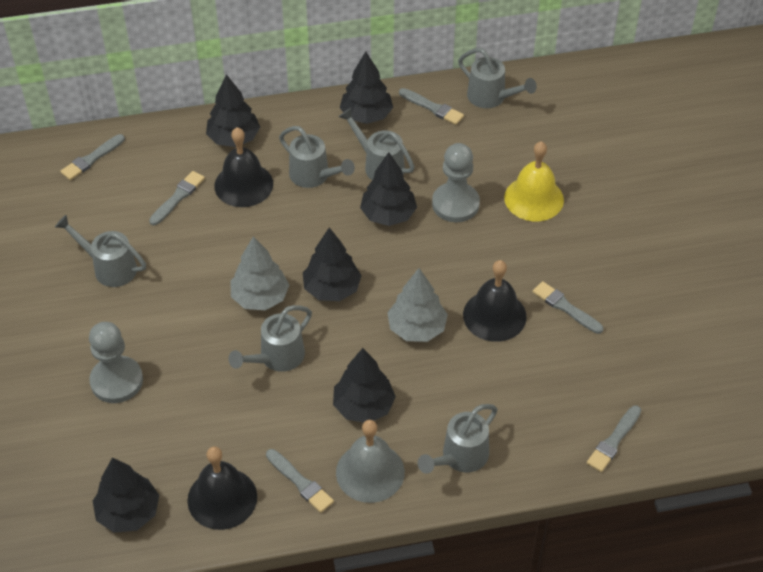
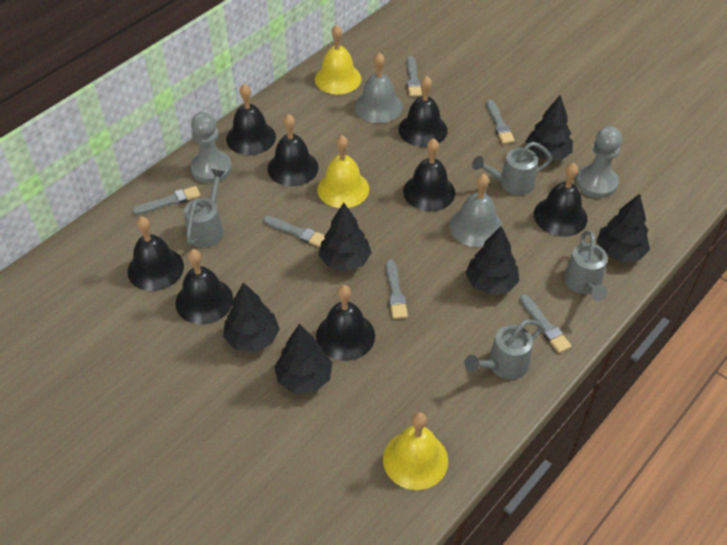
black bell: [187,446,257,530] [214,127,273,207] [463,260,527,342] = 3 -> [128,216,184,291] [176,249,233,325] [226,84,276,155] [268,114,319,186] [316,285,375,361] [398,76,448,147] [403,138,455,211] [534,163,588,237] = 8
grey bell: [336,420,405,503] = 1 -> [354,53,402,123] [449,174,503,247] = 2
grey tree: [231,236,289,310] [387,268,448,342] = 2 -> none = 0
grey watering can: [55,215,146,287] [229,305,312,372] [279,126,355,188] [339,108,415,180] [418,404,498,474] [458,48,537,108] = 6 -> [184,169,225,248] [465,319,542,379] [472,142,552,195] [564,231,607,301] = 4
yellow bell: [504,141,564,221] = 1 -> [315,25,361,94] [317,135,369,208] [383,412,448,490] = 3

